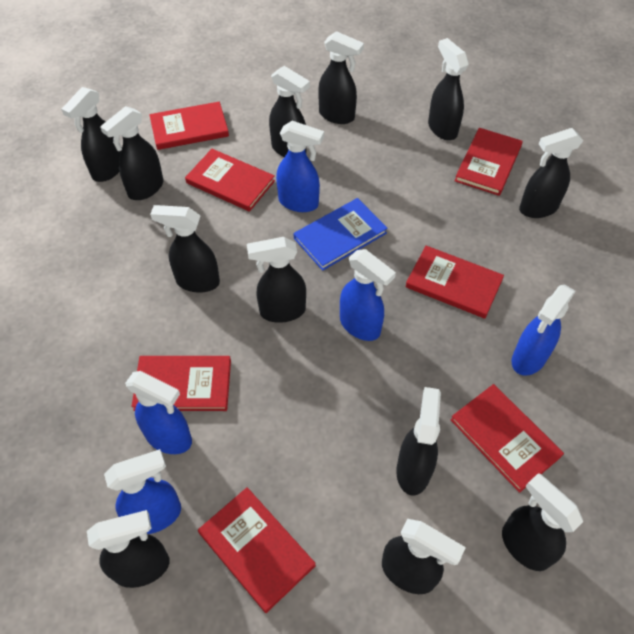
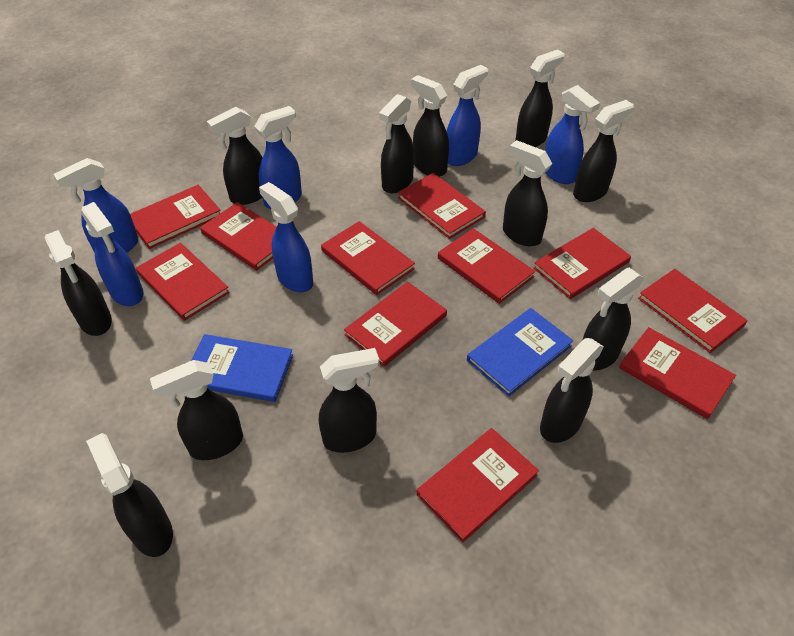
blue book: [294,198,388,271] = 1 -> [191,334,293,402] [467,308,573,397] = 2
blue spray bottle: [104,449,181,534] [125,371,192,454] [276,121,324,212] [340,249,396,341] [512,284,576,376] = 5 -> [53,158,138,253] [81,202,144,306] [254,106,302,209] [259,182,313,292] [447,65,488,166] [545,85,600,184] = 6
red book: [131,356,231,411] [149,102,229,150] [185,149,275,212] [198,487,316,613] [406,246,504,319] [451,384,564,493] [455,128,523,196] = 7 -> [130,185,221,249] [136,243,230,321] [200,202,277,271] [321,221,415,295] [344,281,447,367] [398,173,486,239] [416,428,539,542] [438,228,535,304] [533,228,631,299] [619,327,736,419] [638,269,748,353] = 11

